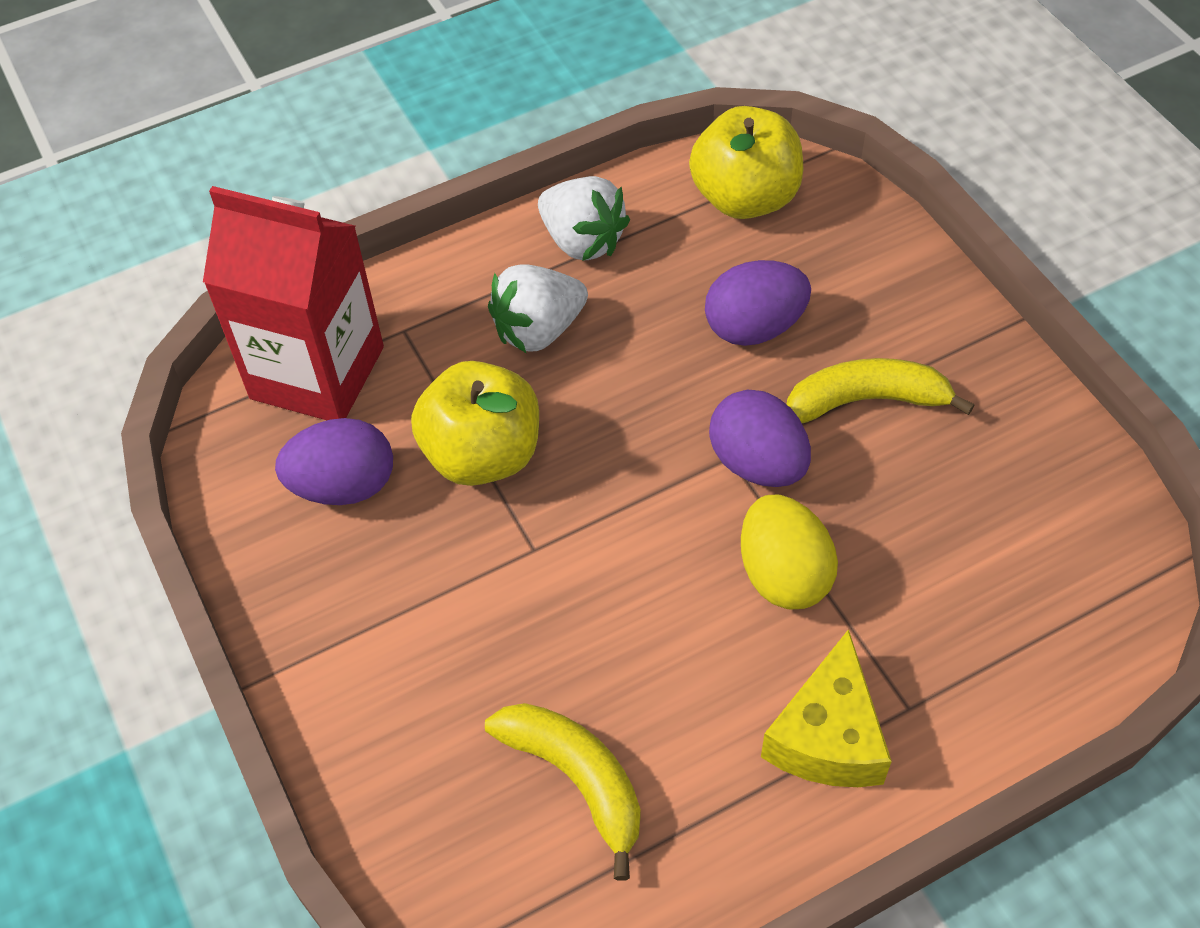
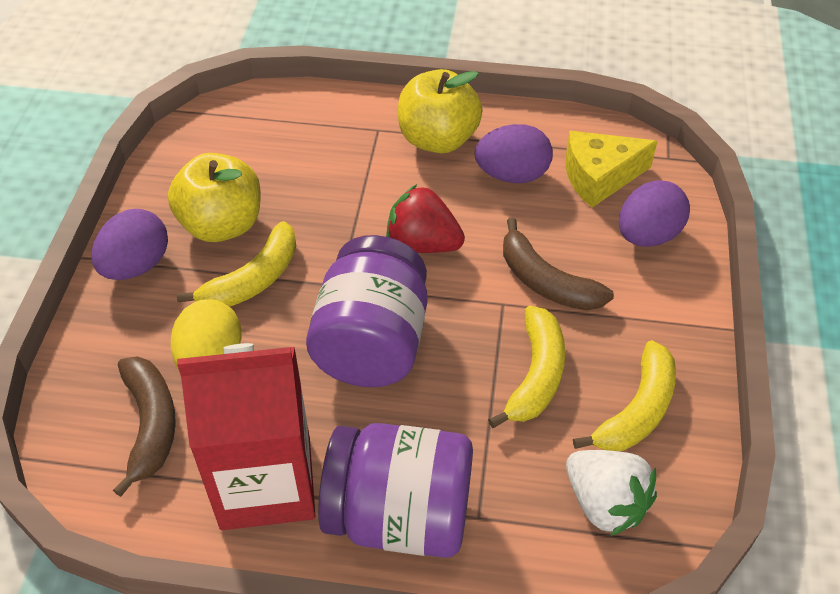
brown banana: none = 0 -> [113,356,176,497] [503,218,614,310] = 2
purple jar: none = 0 -> [306,235,427,387] [318,423,473,558] = 2
red strawberry: none = 0 -> [386,184,465,253] = 1
white strawberry: [488,264,588,353] [538,176,630,261] = 2 -> [566,450,657,536] = 1
yellow banana: [485,703,641,881] [787,358,975,423] = 2 -> [177,221,296,307] [488,306,565,428] [573,340,676,451] = 3

